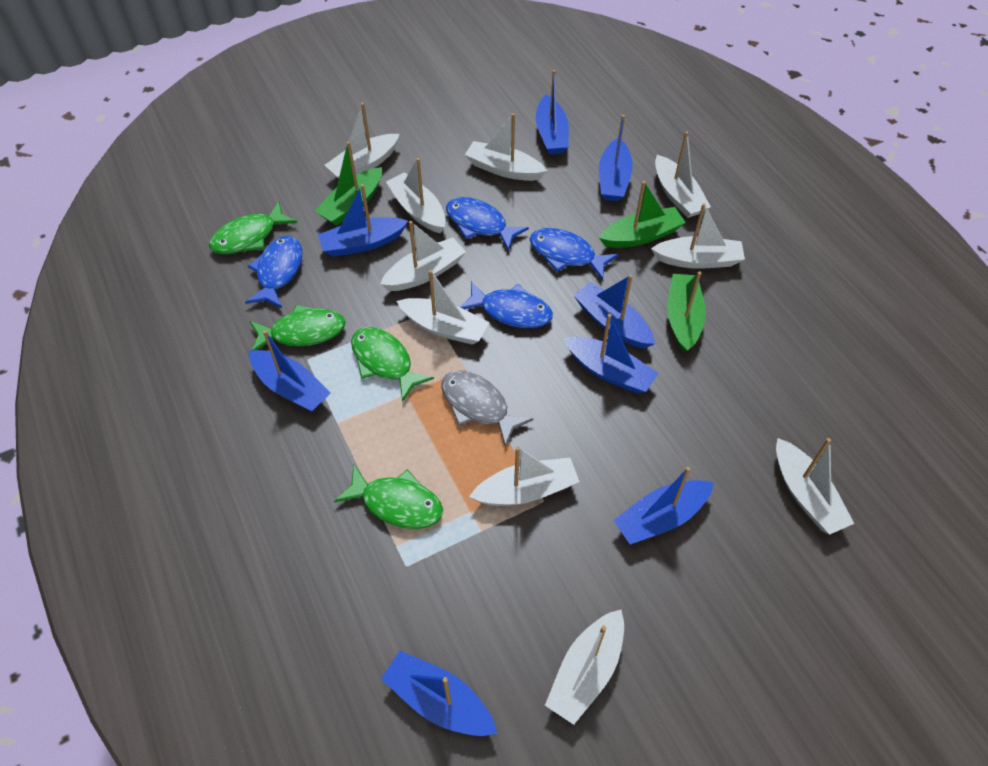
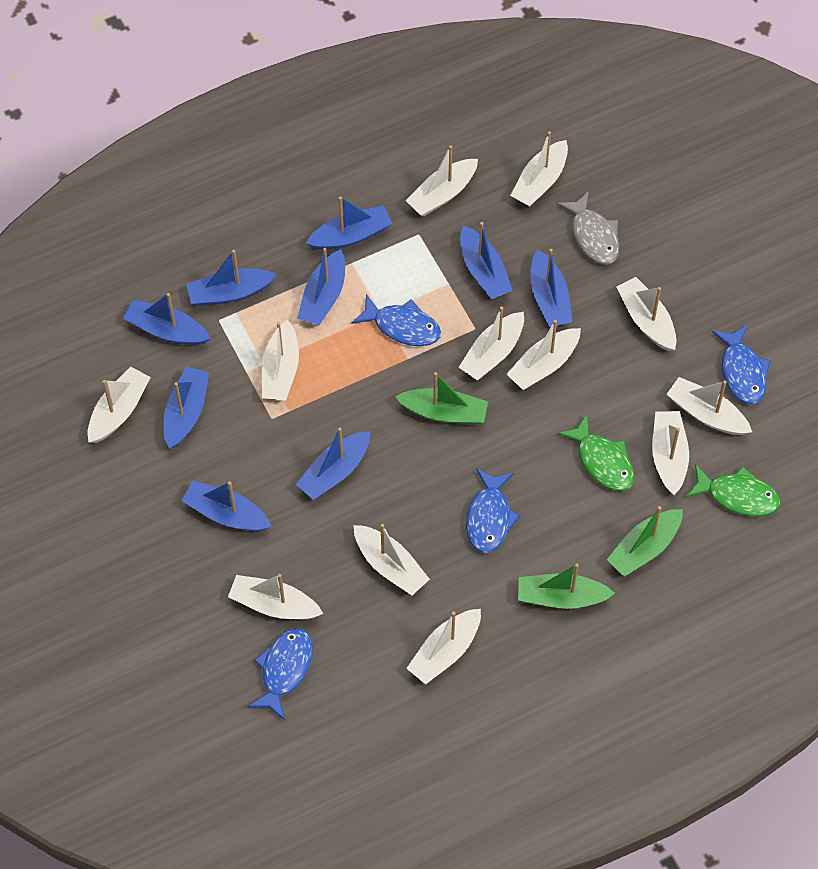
blue boat: [249,330,331,412] [318,184,408,257] [381,651,498,736] [536,70,569,155] [564,314,658,393] [574,275,655,349] [599,115,633,201] [613,467,714,544] = 8 -> [123,293,211,345] [164,367,209,449] [181,481,272,531] [186,250,277,306] [296,428,370,500] [297,248,345,325] [306,196,393,250] [460,222,513,299] [530,249,572,327] = 9
green fish: [209,201,297,254] [250,305,346,350] [334,465,443,529] [351,327,434,402] = 4 -> [557,414,634,491] [685,464,780,516] = 2
white boat: [325,102,399,178] [380,221,466,291] [386,158,446,233] [397,270,489,345] [465,113,547,181] [469,447,580,506] [545,610,624,725] [651,203,745,269] [655,131,711,218] [776,438,854,535] = 10 -> [87,367,151,443] [228,574,324,620] [262,320,299,401] [354,524,430,595] [406,145,478,216] [406,609,481,685] [459,306,524,381] [506,320,581,390] [510,131,568,207] [617,277,677,351] [652,411,689,495] [666,377,752,435] = 12

